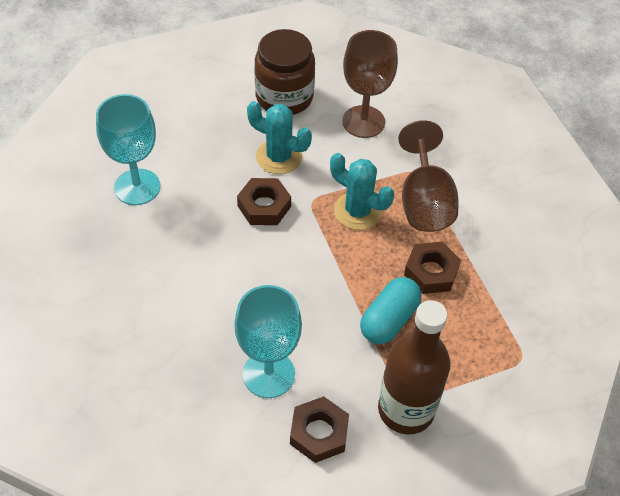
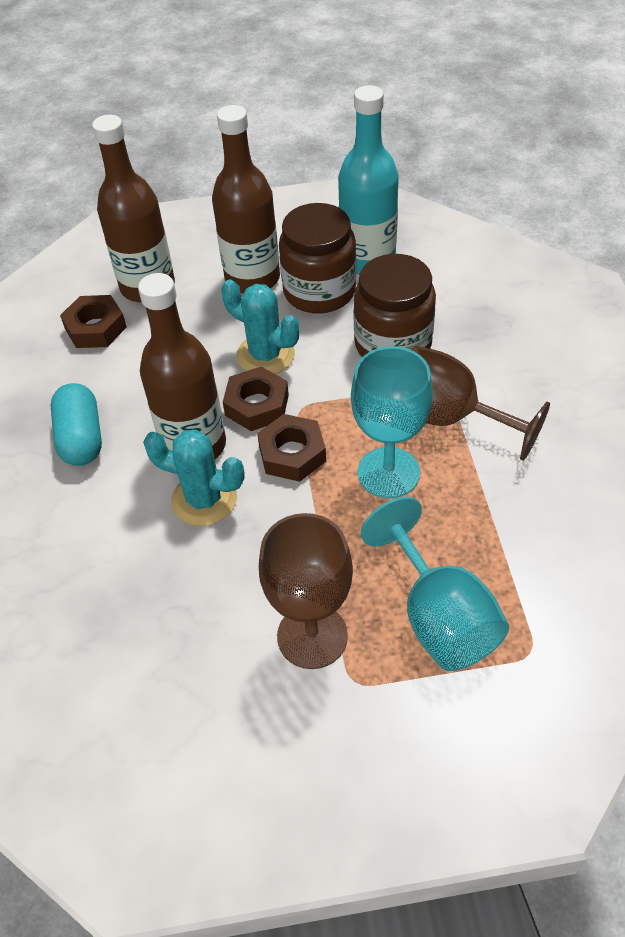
brown bottle: [378,300,451,435] = 1 -> [92,115,175,303] [138,273,226,459] [212,105,280,294] = 3
brown jar: [254,29,315,115] = 1 -> [279,203,356,314] [354,254,436,357] = 2
turquoise bottle: none = 0 -> [338,85,399,274] = 1

